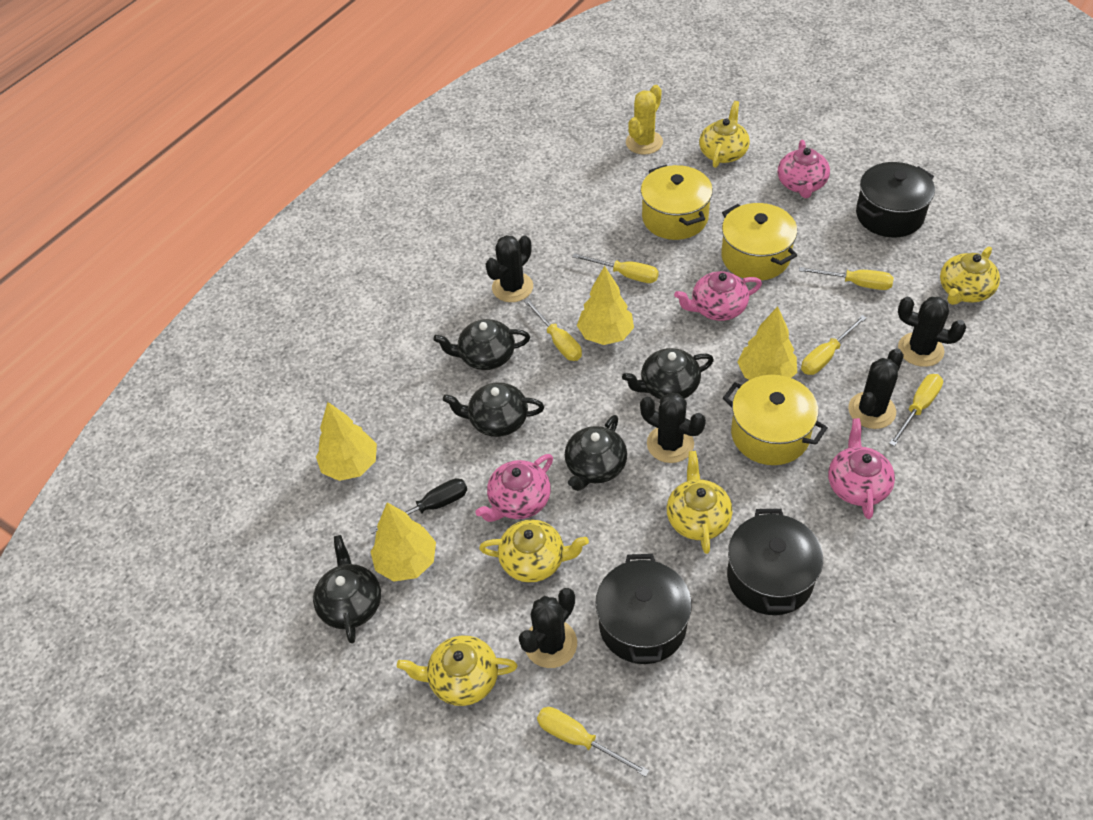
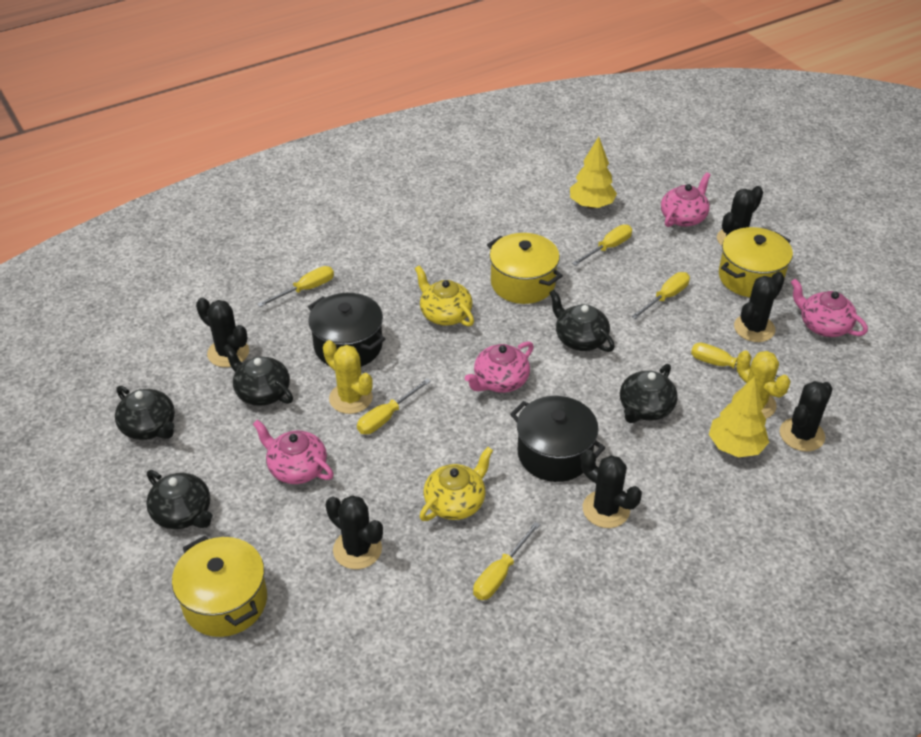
black cactus: [485,235,533,302] [519,588,577,668] [640,393,706,463] [848,348,904,429] [898,297,966,367] = 5 -> [196,298,249,367] [326,495,383,569] [581,450,642,528] [717,186,763,246] [734,272,785,342] [780,381,833,451] = 6
black pot: [595,554,692,664] [727,509,823,615] [856,162,935,237] = 3 -> [308,293,385,367] [510,396,605,482] = 2
black screwdriver: [369,478,467,534] = 1 -> none = 0
yellow cactus: [626,85,663,155] = 1 -> [323,340,373,414] [733,351,791,419] = 2
yellow teapot: [397,635,517,706] [479,520,589,583] [667,451,732,554] [699,101,750,168] [940,247,1000,305] = 5 -> [415,266,474,326] [420,447,493,521] = 2
yellow tree: [316,402,377,481] [371,502,436,581] [577,266,634,345] [738,306,797,380] = 4 -> [570,137,617,209] [709,376,769,457] = 2

